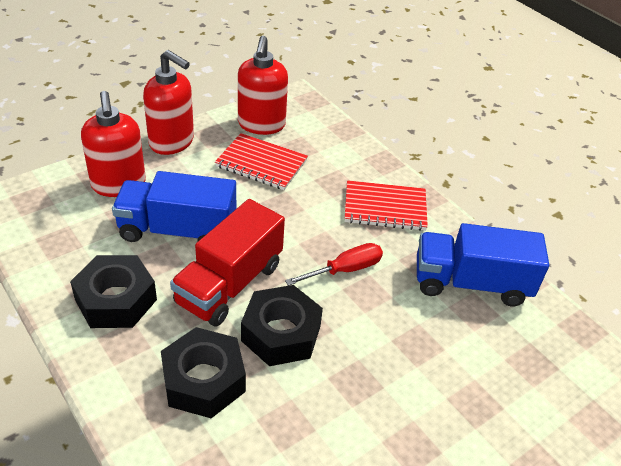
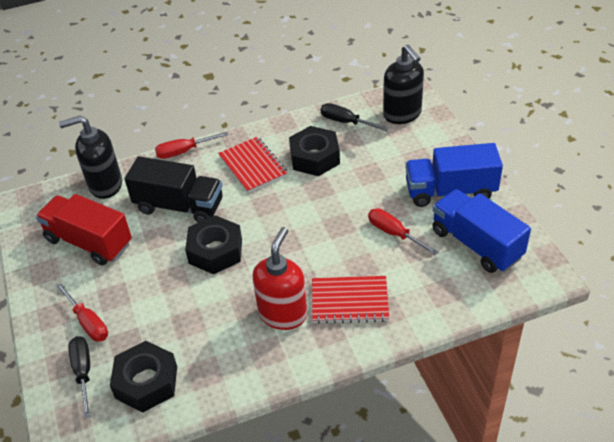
black screwdriver: none = 0 -> [68,336,91,419] [321,103,389,131] = 2
black soap dispenser: none = 0 -> [59,116,122,199] [383,45,424,124] = 2
black truck: none = 0 -> [124,156,223,223] = 1
red screwdriver: [285,243,383,286] = 1 -> [56,283,108,342] [155,132,228,159] [368,208,439,256] = 3
red soap dispenser: [81,91,146,197] [143,50,194,155] [238,36,288,135] = 3 -> [253,227,307,330] = 1

